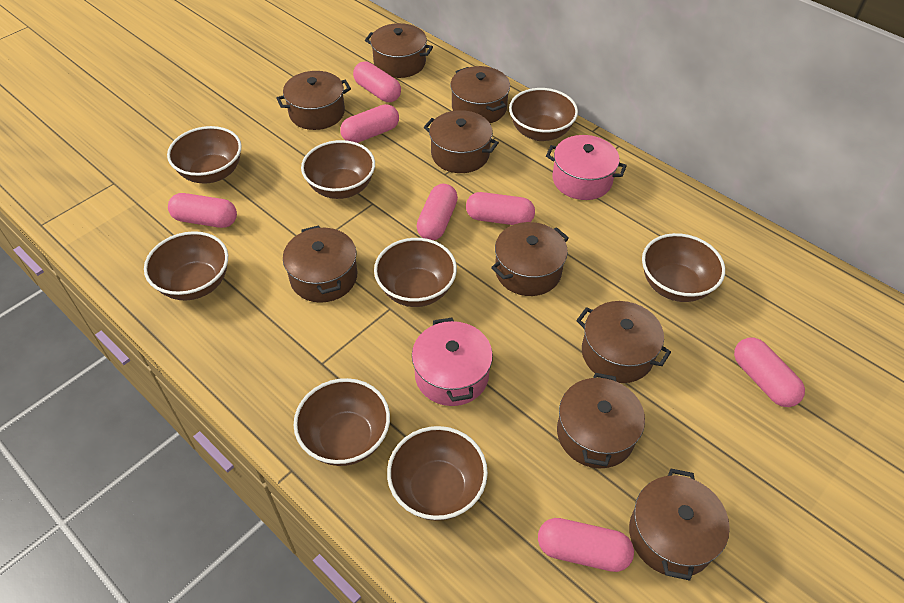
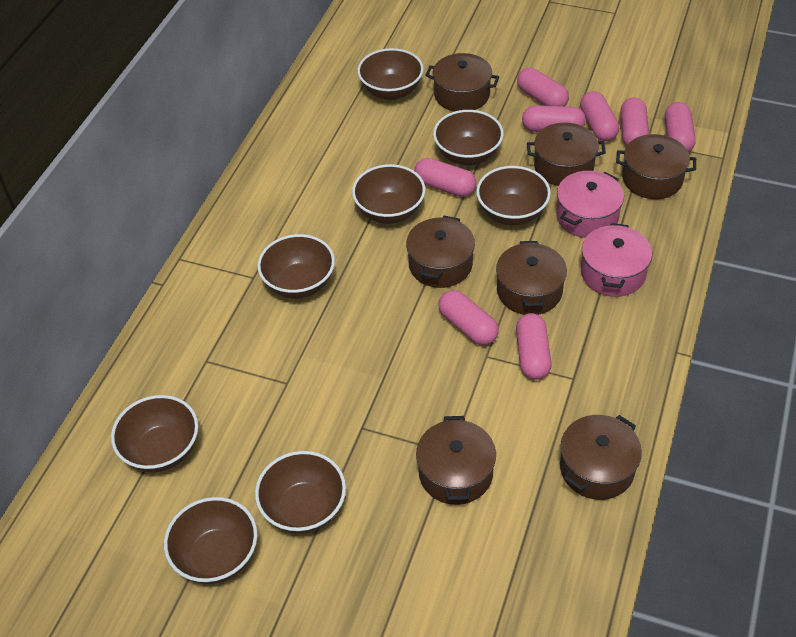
brown pot: [277,71,351,130] [283,225,357,303] [365,23,433,78] [424,110,499,173] [450,66,510,123] [491,222,569,296] [557,373,645,468] [576,301,671,383] [629,469,730,581] = 9 -> [406,216,475,288] [416,416,496,505] [425,53,499,112] [496,241,567,315] [527,122,606,186] [560,415,642,500] [616,134,696,199] = 7
pink capsule: [168,193,237,228] [340,104,399,143] [353,62,401,102] [416,184,458,240] [466,192,535,225] [538,518,634,572] [734,338,805,407] = 7 -> [414,158,476,197] [438,290,499,345] [516,313,552,380] [517,68,569,106] [522,105,586,132] [580,91,619,141] [620,97,649,146] [665,102,696,152] = 8

